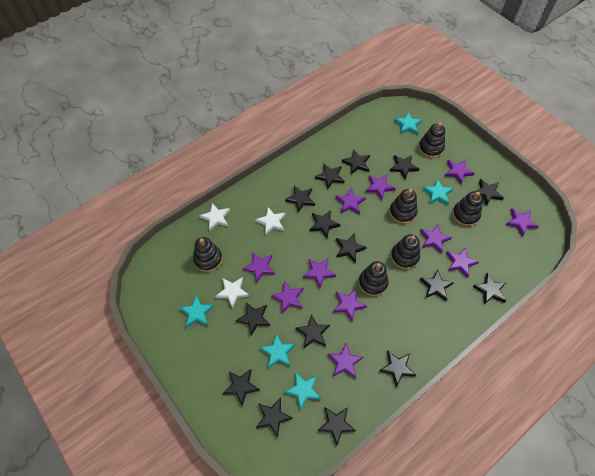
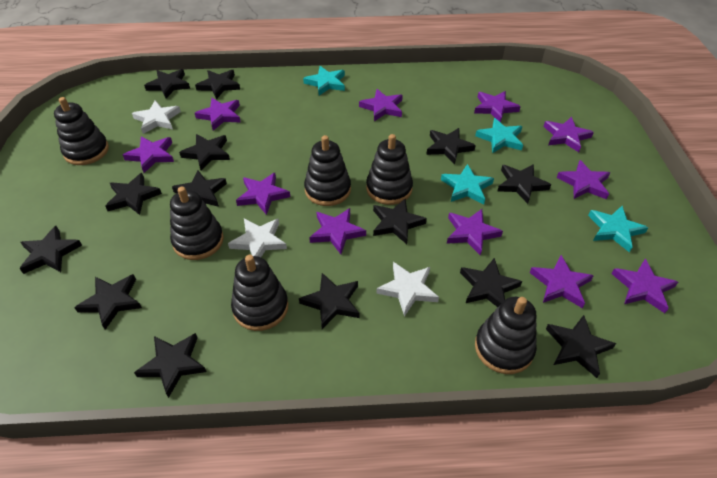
black star: [223,369,260,406] [236,302,270,335] [256,398,293,437] [285,186,315,213] [295,314,330,348] [310,210,340,238] [315,164,344,189] [317,407,356,445] [336,233,367,263] [342,149,370,174] [379,351,416,387] [390,155,419,179] [420,269,454,301] [473,273,507,304] [475,179,504,206] = 15 -> [20,226,82,274] [74,274,142,330] [105,173,162,215] [134,333,207,398] [144,69,190,98] [172,171,227,207] [179,134,230,170] [195,70,240,99] [299,273,359,329] [373,199,427,244] [426,128,476,164] [460,258,522,307] [498,164,551,204] [546,315,616,378] = 14
turquoise star: [180,295,214,328] [260,333,295,369] [284,372,321,410] [394,112,422,135] [423,179,453,205] = 5 -> [303,66,345,96] [441,164,494,204] [475,118,523,153] [588,206,648,253] = 4

